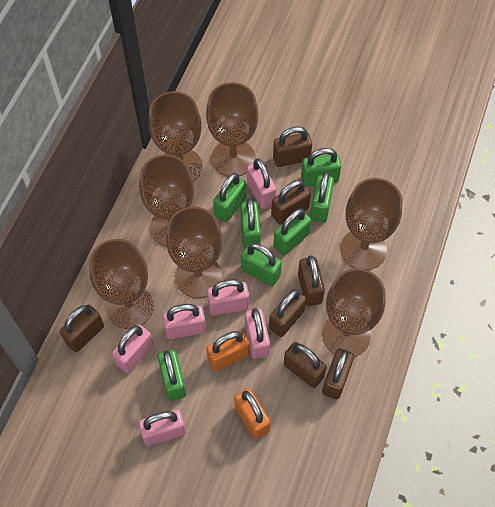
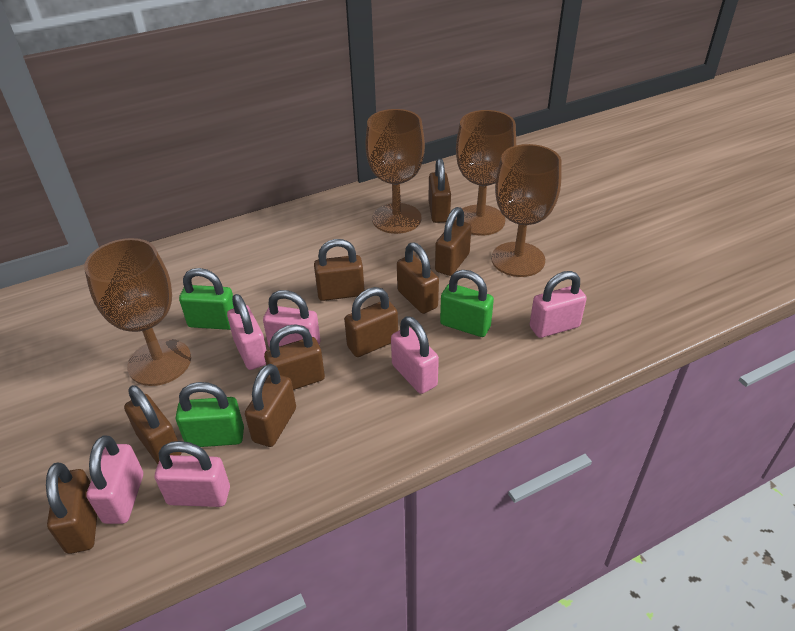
brown goblet: [89,239,154,329] [139,154,194,247] [148,91,203,182] [166,206,223,298] [206,82,258,177] [322,268,386,357] [340,178,402,270] = 7 -> [84,238,191,386] [365,109,425,234] [455,110,516,236] [491,144,562,277] = 4
brown padlock: [60,305,104,352] [269,289,306,337] [271,180,311,225] [273,126,312,167] [284,342,327,388] [298,255,325,306] [322,348,354,399] = 7 -> [46,463,97,554] [124,385,182,464] [245,364,296,447] [264,324,325,390] [314,239,365,301] [344,287,398,357] [397,242,439,314] [429,158,451,223] [435,207,471,276] = 9
green padlock: [158,350,186,401] [213,173,246,222] [241,199,261,249] [241,243,282,286] [273,208,311,255] [301,148,341,187] [310,172,334,223] = 7 -> [176,382,244,447] [179,268,234,330] [440,270,494,337] = 3
orange padlock: [206,330,250,371] [234,388,271,439] = 2 -> none = 0

